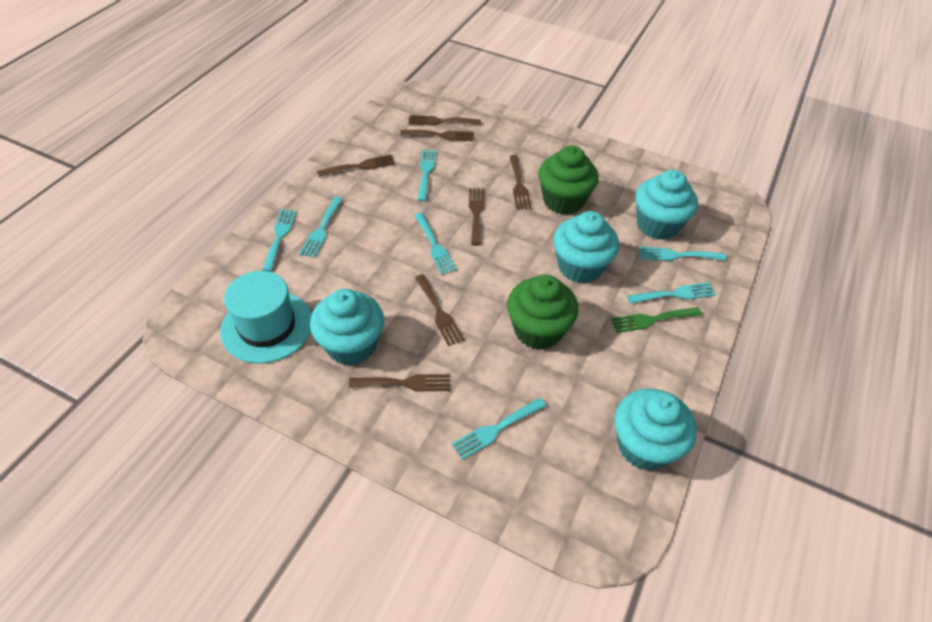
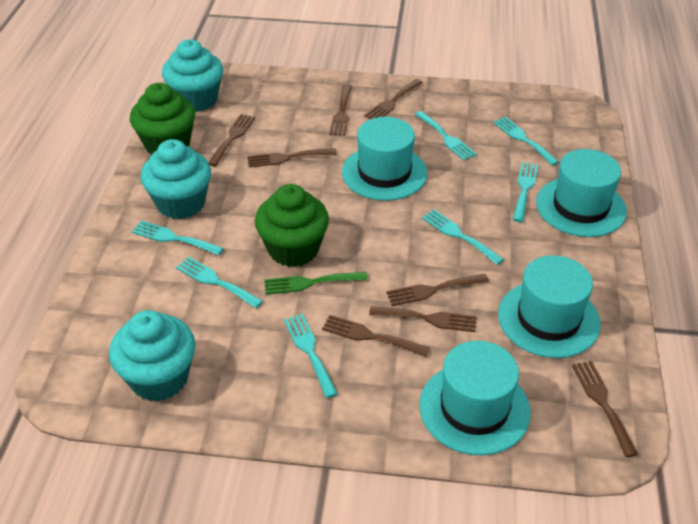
brown fork: [317,155,395,177] [349,374,450,391] [400,130,474,141] [409,115,481,125] [415,274,464,346] [469,188,484,246] [509,155,531,209] = 7 -> [208,114,255,166] [247,148,337,167] [322,315,429,357] [329,84,352,136] [364,79,423,119] [369,306,477,332] [386,274,489,306] [572,361,638,457] = 8
turquoise cupcake: [310,289,384,365] [553,211,619,283] [614,388,697,471] [635,170,698,240] = 4 -> [109,310,196,401] [140,139,211,219] [162,39,223,112] = 3
turquoise hat: [220,271,312,364] = 1 -> [342,117,427,201] [419,341,531,455] [498,255,601,358] [536,149,627,237] = 4

